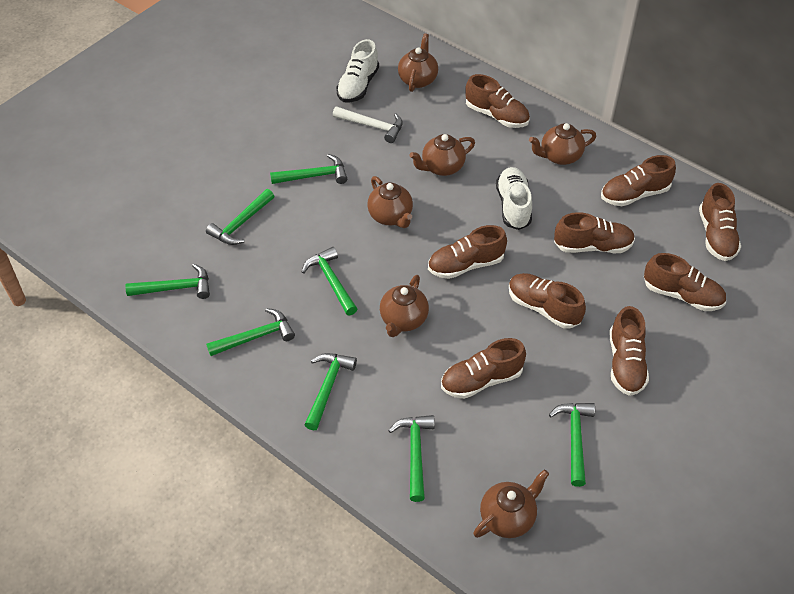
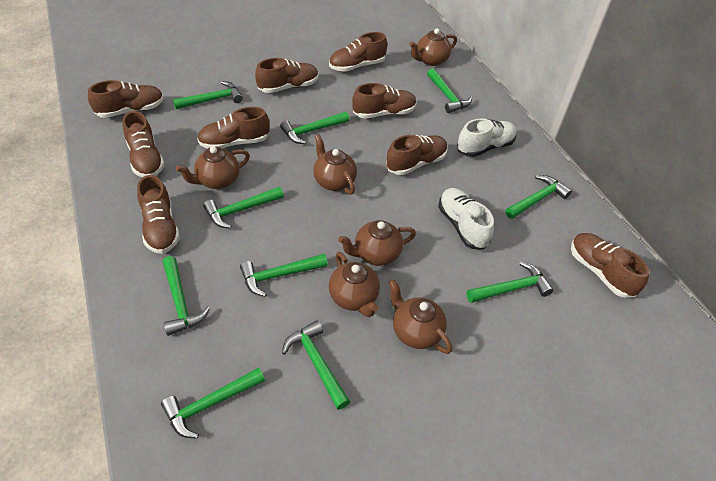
green hammer: [125,264,210,299] [206,189,274,245] [206,308,295,356] [270,154,347,184] [302,247,358,315] [304,353,357,431] [388,415,435,502] [549,403,595,487] = 8 -> [161,367,265,439] [163,256,210,336] [173,81,243,109] [203,187,284,229] [240,254,328,297] [280,112,349,144] [282,320,350,410] [427,68,472,113] [467,261,554,303] [506,175,572,219] = 10
white hammer: [333,106,403,143] = 1 -> none = 0

